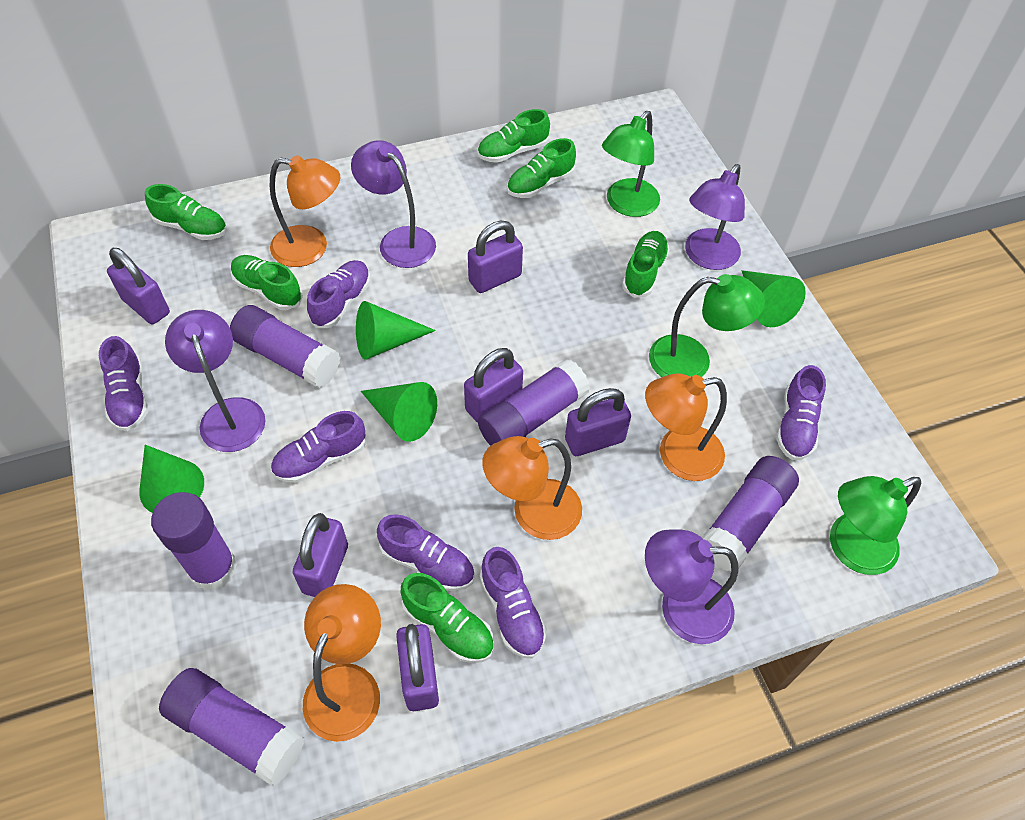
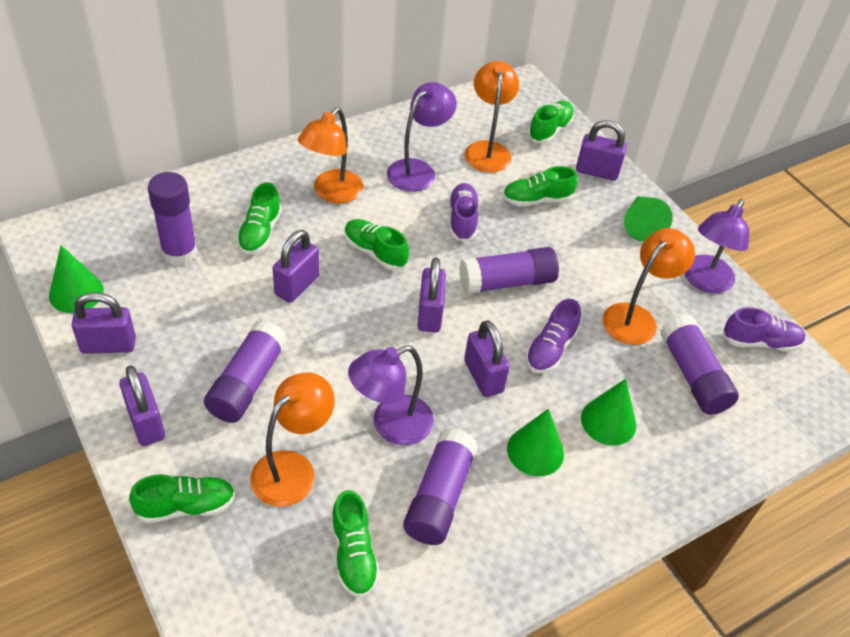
green lamp: [602,111,660,217] [649,274,765,377] [830,476,921,575] = 3 -> none = 0
purple lamp: [165,310,266,452] [351,140,436,268] [645,529,739,644] [685,164,745,270] = 4 -> [348,345,434,445] [387,82,457,192] [684,199,749,293] = 3
purple shoe: [99,336,148,431] [271,411,366,483] [307,260,371,328] [377,514,475,591] [480,547,547,658] [776,365,826,460] = 6 -> [448,183,479,242] [525,299,581,373] [722,307,806,352] = 3

